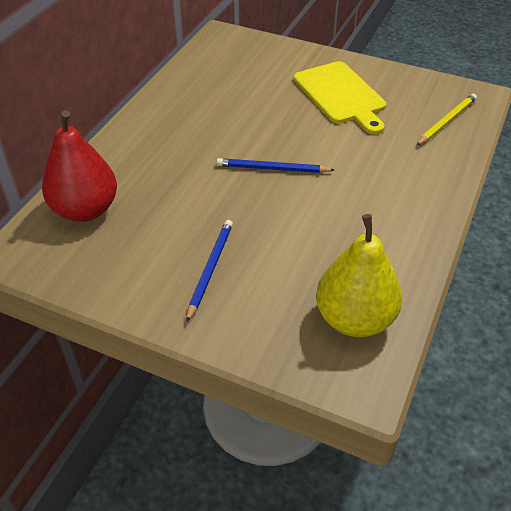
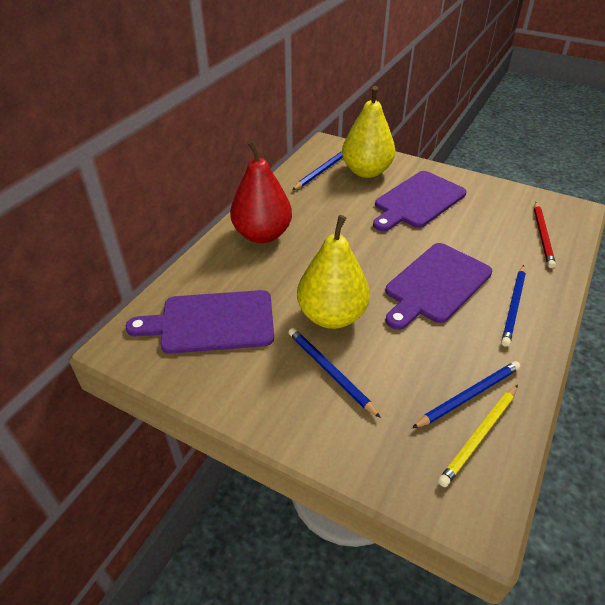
blue pencil: [186,220,233,323] [216,158,334,173] = 2 -> [288,328,381,418] [292,151,343,190] [412,361,520,428] [501,265,526,347] = 4
purple cutting board: none = 0 -> [126,290,274,354] [373,171,467,231] [385,243,492,330] = 3
red pencil: none = 0 -> [534,202,556,268] = 1
yellow cutting board: [294,61,386,135] = 1 -> none = 0
yellow pear: [316,214,402,337] = 1 -> [297,215,370,329] [342,86,395,178] = 2

